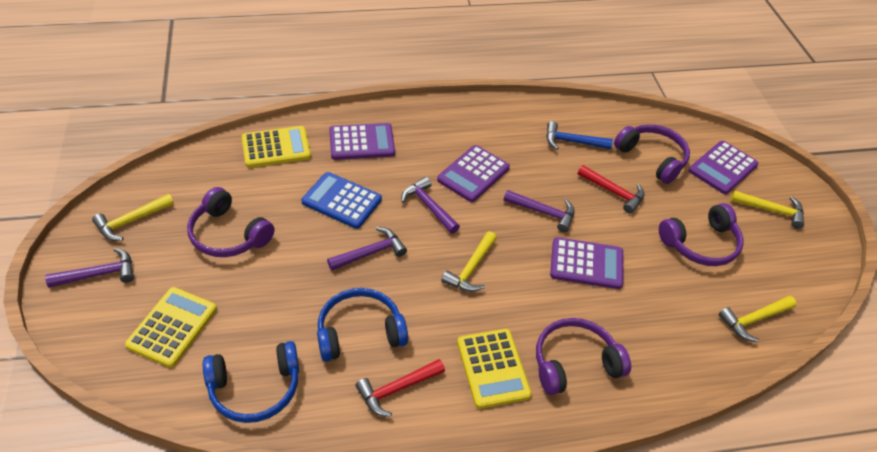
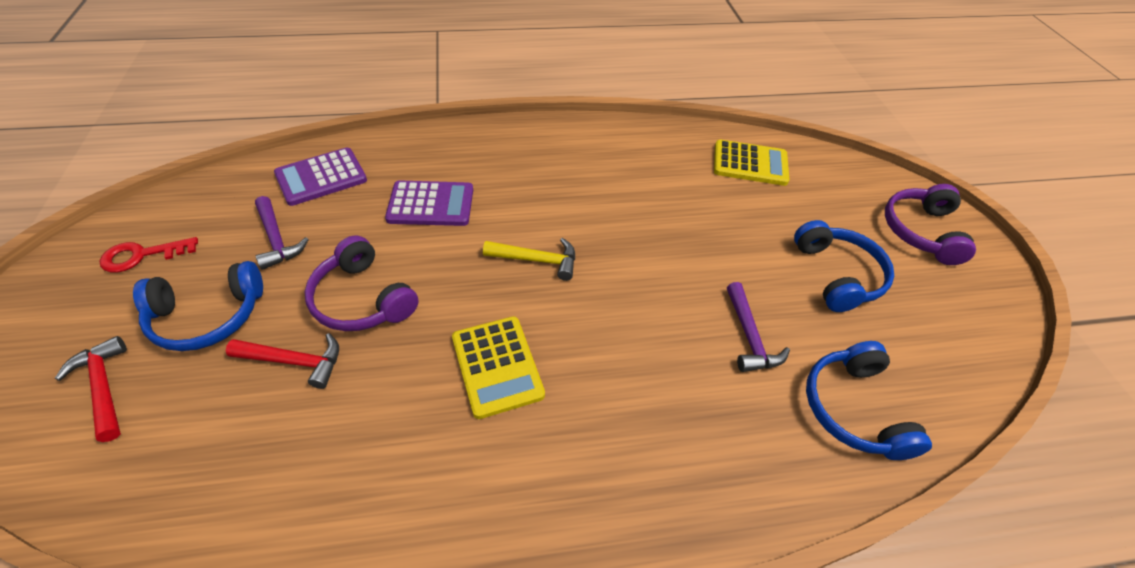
blue calculator: [301,172,382,229] = 1 -> none = 0
blue hammer: [546,121,613,150] = 1 -> none = 0
blue headphones: [203,341,299,423] [317,288,408,361] = 2 -> [133,261,263,351] [794,220,894,312] [806,341,932,460] = 3
purple calculator: [329,123,395,160] [437,145,510,202] [550,237,623,289] [689,141,759,194] = 4 -> [274,147,367,206] [385,180,473,226] = 2
purple hammer: [45,248,134,288] [327,227,407,271] [401,177,460,234] [504,190,575,232] = 4 -> [255,196,309,270] [727,282,790,372] = 2
purple headphones: [187,187,275,257] [536,318,631,395] [614,124,690,184] [659,203,744,266] = 4 -> [305,235,419,331] [885,184,976,265] = 2
red key: none = 0 -> [100,237,198,273] = 1
yellow calculator: [125,287,217,368] [242,126,311,168] [457,329,532,409] = 3 -> [452,316,545,419] [714,139,790,186] = 2
yellow hammer: [92,194,174,241] [441,231,497,292] [719,296,797,342] [731,190,804,229] = 4 -> [483,238,575,281] = 1

